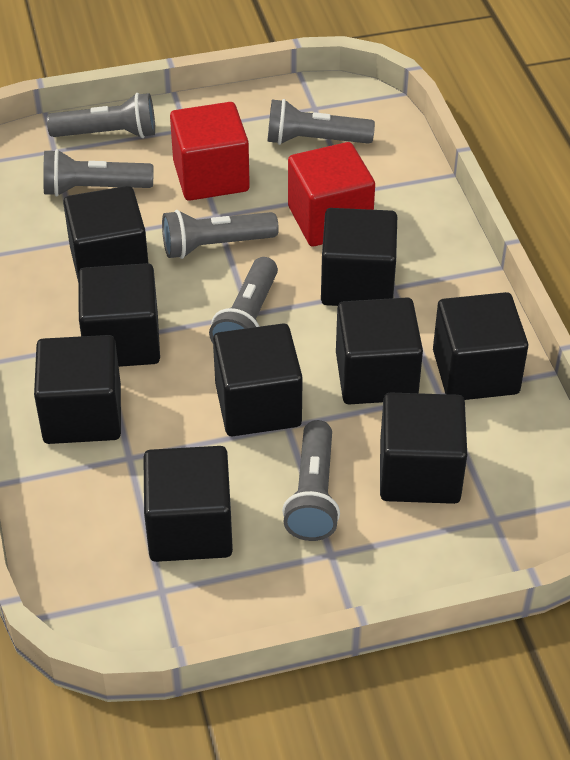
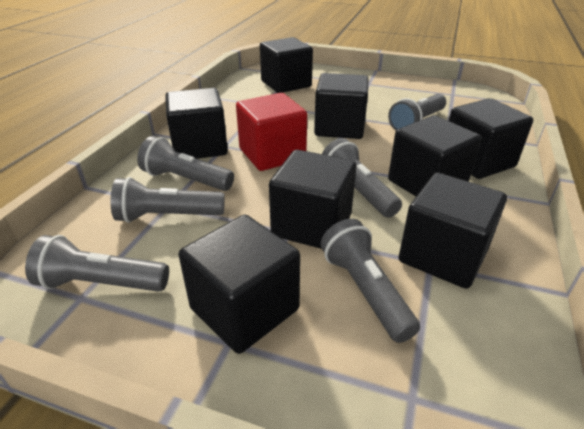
black cube: [34,335,121,444] [63,186,149,279] [78,263,160,367] [143,446,233,562] [213,323,303,436] [321,208,397,306] [336,298,423,404] [380,392,467,504] [433,292,528,400] = 9 -> [165,88,228,159] [179,215,300,354] [260,37,313,93] [269,150,356,249] [314,73,368,139] [388,115,481,196] [399,173,507,289] [449,98,533,179] = 8
red cube: [170,102,250,201] [288,142,375,246] = 2 -> [236,93,307,171] = 1

